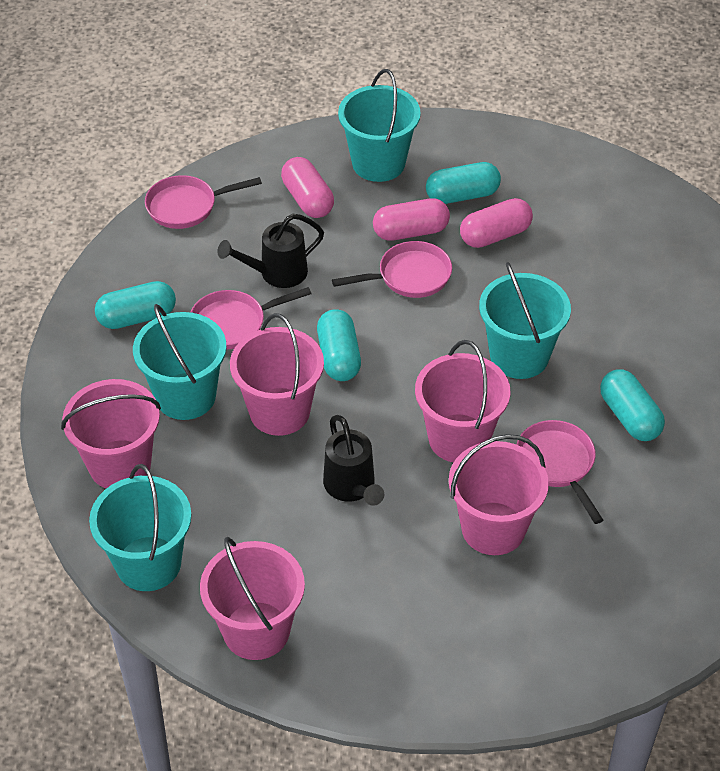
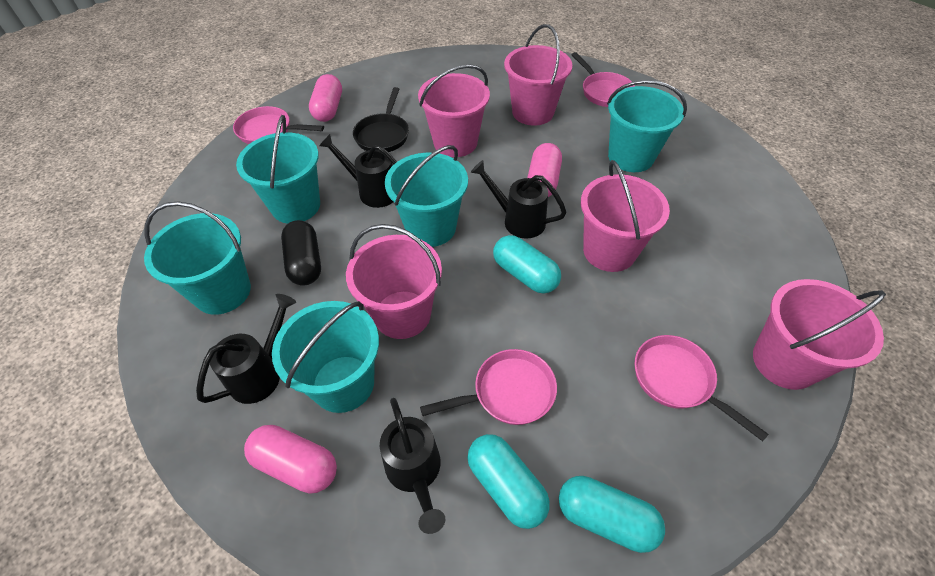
black capsule: none = 0 -> [281,220,321,286] = 1
black pan: none = 0 -> [353,87,409,152] = 1
black watering can: [218,214,324,288] [323,415,384,506] = 2 -> [196,294,296,404] [319,134,397,208] [380,398,446,534] [471,160,567,239] = 4
turquoise bucket: [89,464,192,591] [133,304,227,420] [338,69,421,182] [479,262,571,379] = 4 -> [144,201,251,315] [236,115,320,224] [272,301,379,413] [385,145,468,247] [607,80,687,172] = 5
turquoise capsule: [95,281,176,329] [317,309,361,381] [426,162,501,204] [600,369,665,441] = 4 -> [467,434,550,529] [493,235,561,293] [559,476,665,553] = 3

